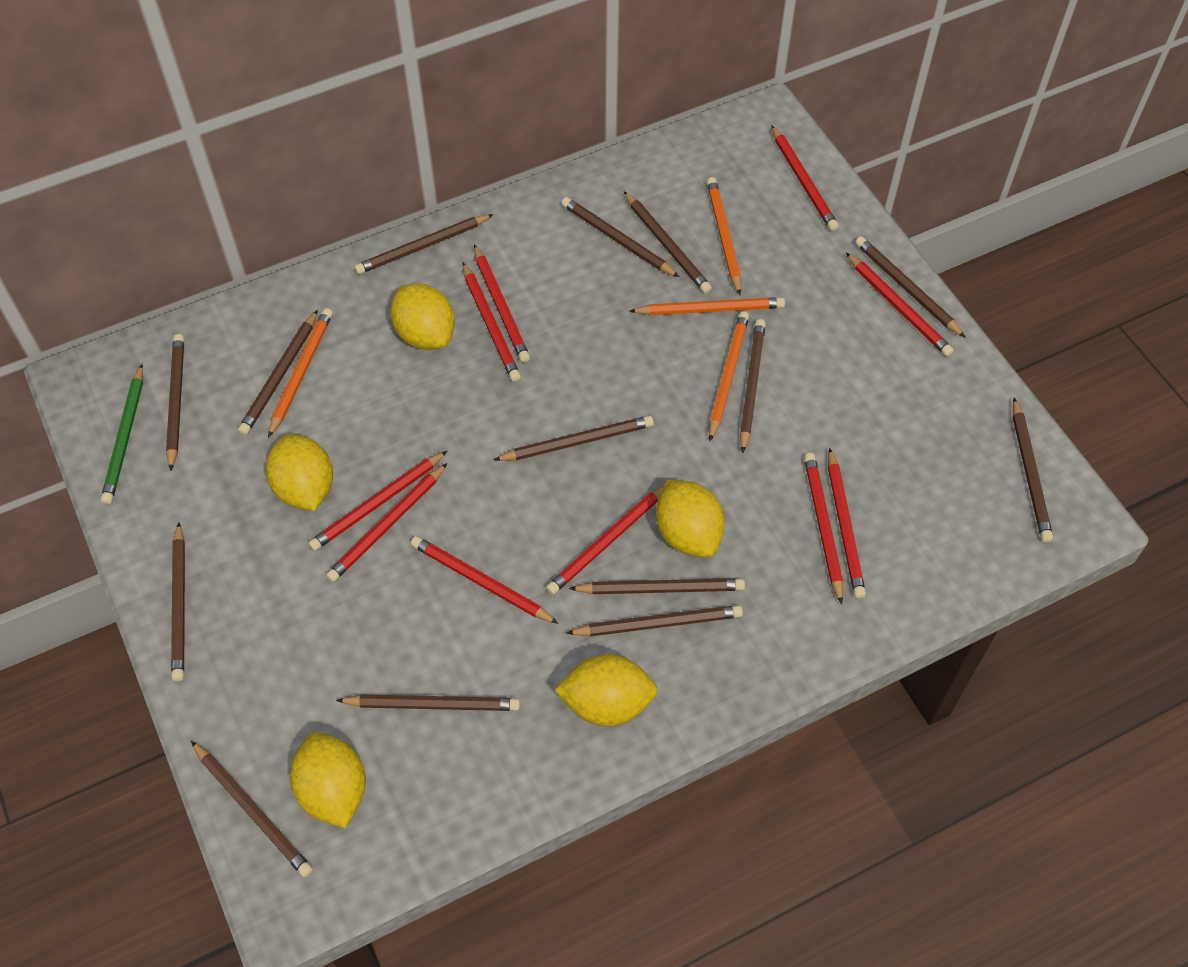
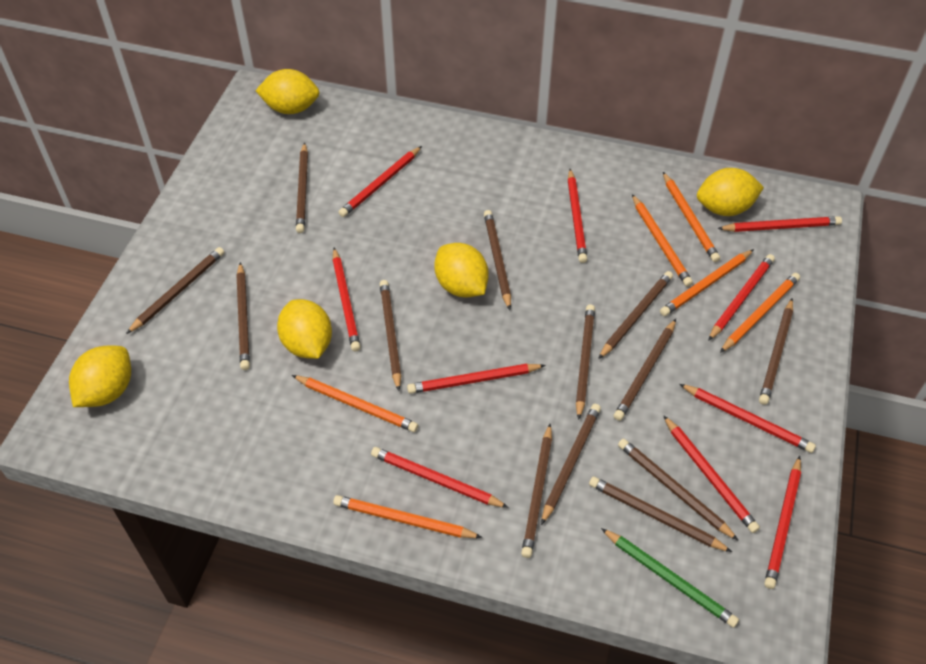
brown pencil: [166,334,184,471] [171,522,185,681] [191,741,313,877] [238,310,318,435] [336,694,520,711] [354,214,494,274] [494,416,654,461] [561,197,679,277] [566,605,743,636] [569,578,745,594] [624,191,712,293] [740,319,766,453] [855,236,965,337] [1013,398,1053,542] = 14 -> [126,247,224,334] [236,262,250,370] [296,142,308,233] [380,280,401,391] [484,210,511,310] [521,424,552,558] [541,404,601,525] [576,304,595,420] [589,476,732,552] [598,271,673,359] [614,319,676,421] [618,439,739,541] [759,299,793,405] = 13
orange pencil: [268,308,333,438] [630,297,785,315] [707,177,741,295] [709,311,749,441] = 4 -> [292,375,418,432] [333,495,482,538] [632,194,693,287] [660,249,754,316] [663,172,720,262] [720,273,800,353] = 6

